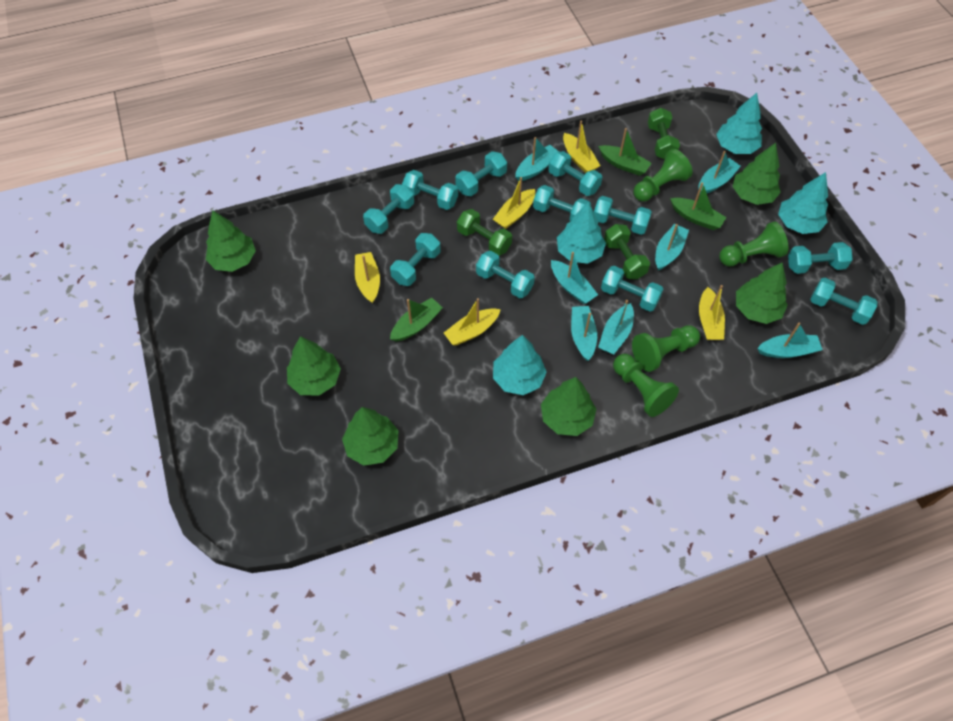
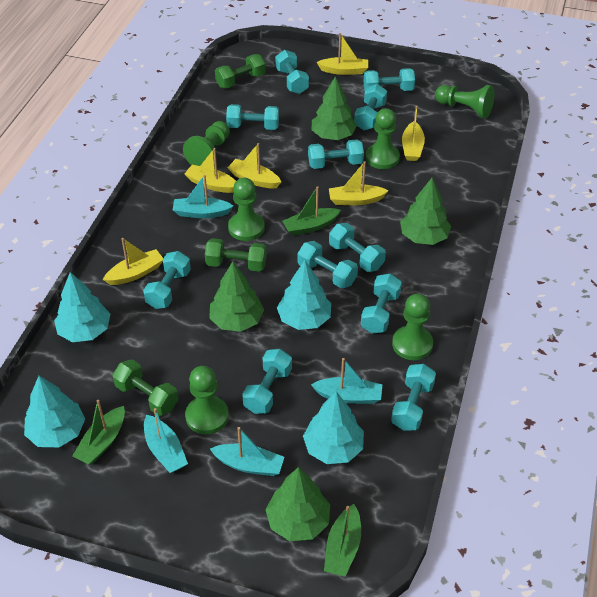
green pawn: [613,354,679,417] [632,325,700,372] [633,149,693,202] [719,222,788,267] = 4 -> [183,121,230,166] [185,366,229,434] [228,178,265,241] [366,108,400,169] [392,293,433,360] [435,85,495,118] = 6
green tree: [205,210,256,272] [287,336,341,396] [342,407,399,466] [541,377,596,436] [733,143,781,205] [736,262,788,324] = 6 -> [209,262,264,332] [265,467,330,541] [312,77,357,140] [400,178,451,245] = 4
turquoise boat: [515,137,559,181] [551,252,598,304] [571,306,597,361] [598,300,634,354] [655,224,689,270] [699,151,741,193] [757,323,823,358] = 7 -> [144,408,188,473] [173,175,233,218] [210,427,284,476] [311,358,383,404] = 4
yellow boat: [355,252,380,304] [444,298,501,346] [493,177,535,229] [563,121,600,173] [699,285,725,340] = 5 -> [103,238,163,285] [184,148,236,193] [227,143,281,188] [317,33,368,75] [329,161,388,205] [402,106,425,161] = 6

